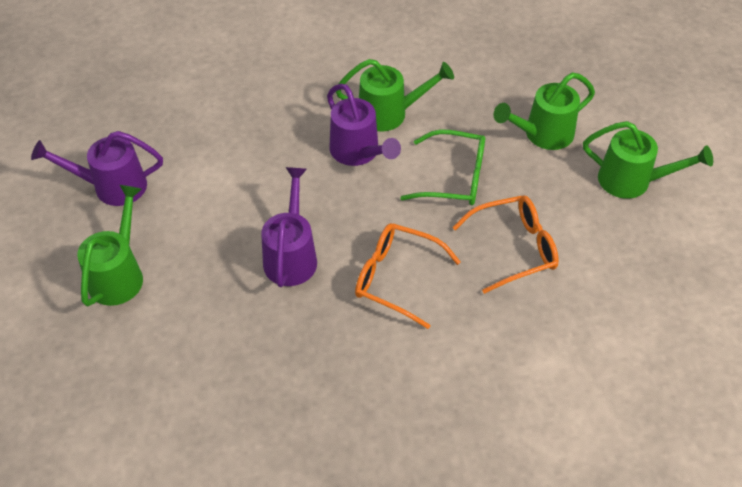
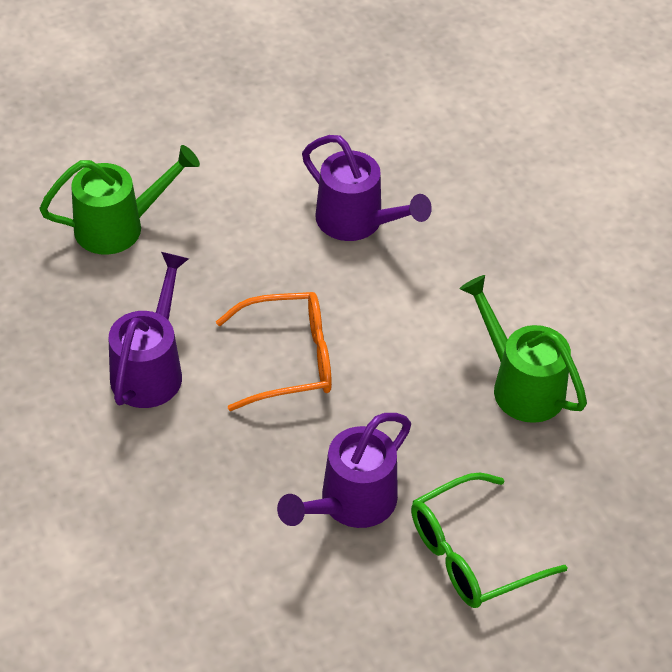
green watering can: [77,185,143,306] [336,59,454,132] [493,73,595,150] [583,121,713,199] = 4 -> [39,145,200,255] [460,275,587,423] = 2
orange glasses: [355,223,461,329] [452,195,559,294] = 2 -> [216,292,332,411] = 1

